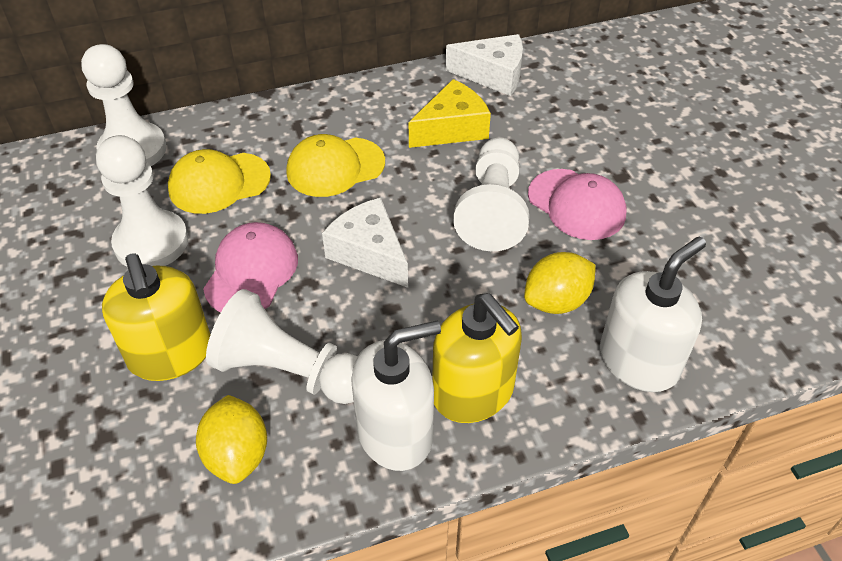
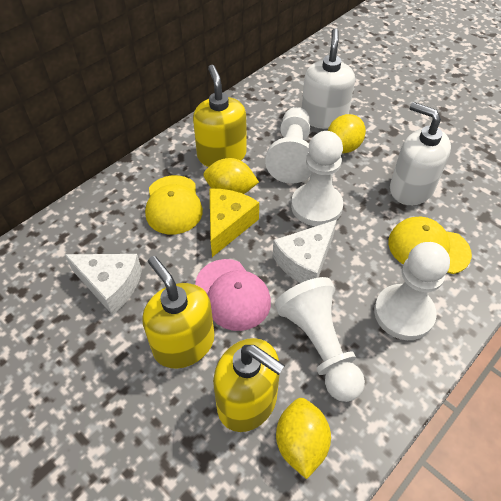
pink cap: [203,222,298,312] [528,169,626,240] = 2 -> [195,259,271,331] = 1
yellow lemon: [196,395,267,484] [524,252,596,314] = 2 -> [204,158,259,194] [276,398,331,479] [328,114,366,153] = 3
yellow soap dispenser: [102,253,211,381] [432,293,522,423] = 2 -> [142,256,215,369] [193,65,247,167] [213,338,285,432] = 3

